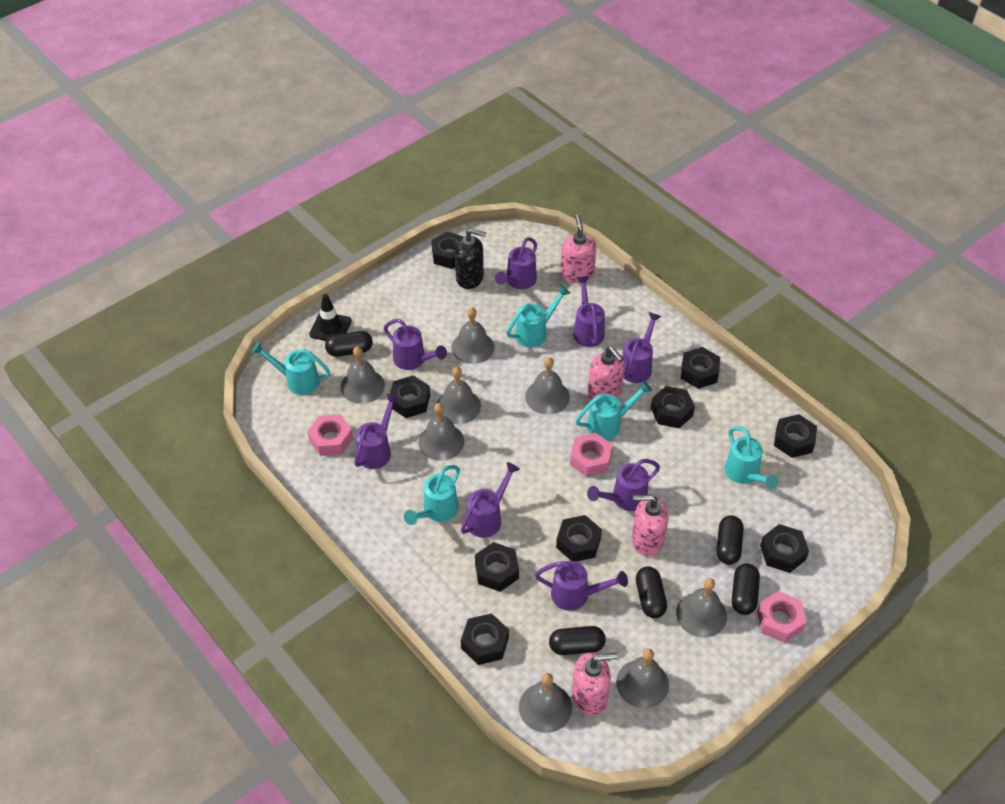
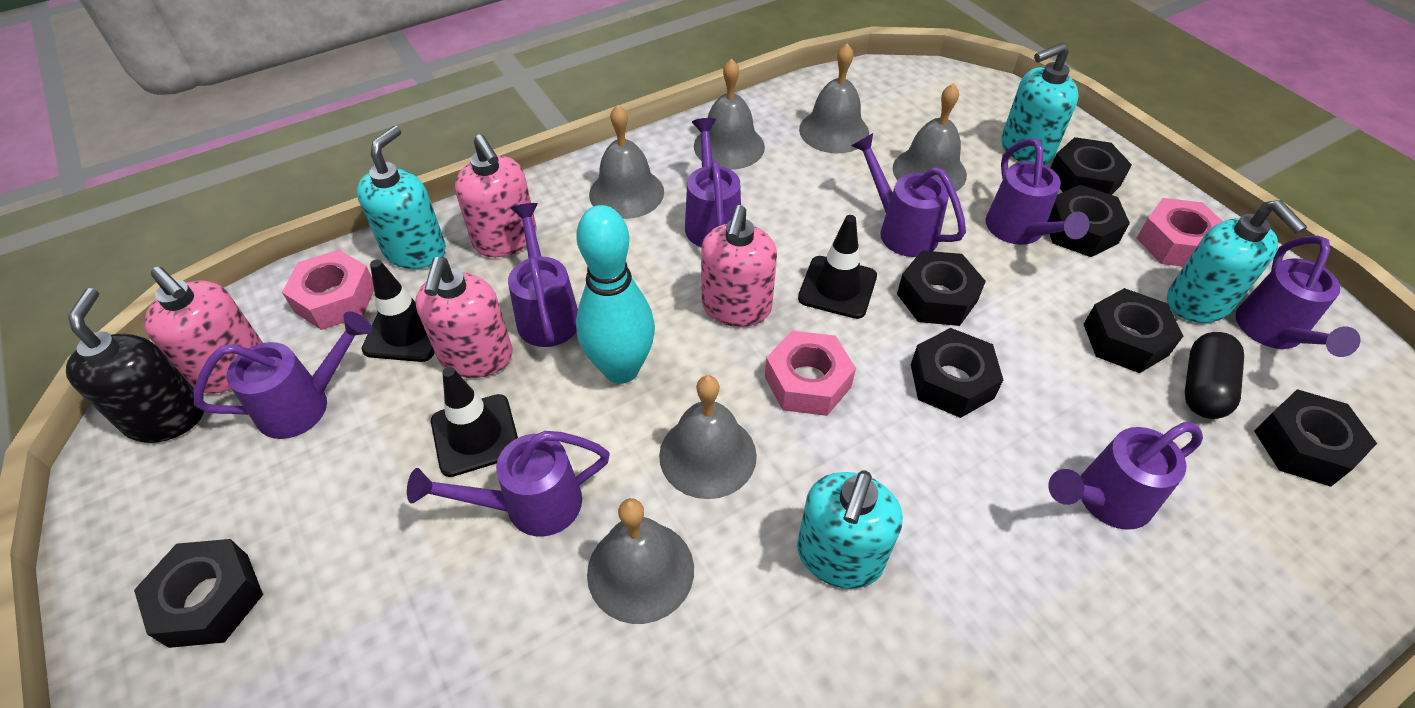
black capsule: [325,331,373,357] [549,626,606,655] [636,566,667,618] [716,515,744,565] [732,563,760,615] = 5 -> [1185,332,1244,419] = 1
black nut: [390,375,430,418] [431,232,464,269] [461,613,509,665] [475,542,519,592] [556,515,602,562] [651,386,695,428] [681,347,720,389] [760,524,809,573] [774,414,817,458] = 9 -> [134,539,263,648] [897,250,986,326] [911,328,1003,418] [1048,185,1130,257] [1051,137,1132,195] [1083,288,1183,373] [1254,389,1377,487] = 7
black traffic cone: [309,293,351,341] = 1 -> [362,260,435,362] [431,367,518,477] [798,215,877,319] = 3
grey bell: [341,346,385,404] [419,403,464,461] [437,367,481,424] [451,307,494,364] [519,673,572,733] [525,357,570,414] [616,649,669,708] [676,578,727,638] = 8 -> [587,498,694,624] [589,105,664,219] [659,375,757,499] [694,58,765,170] [799,44,869,153] [893,83,967,191] = 6
turquoise bowling pin: none = 0 -> [576,205,655,384] = 1
turquoise soap dispenser: none = 0 -> [357,126,446,269] [797,470,903,589] [1001,43,1078,165] [1167,200,1307,323] = 4
turquoise watering can: [251,342,330,395] [404,465,460,525] [506,285,570,348] [576,380,652,440] [725,426,779,489] = 5 -> none = 0

